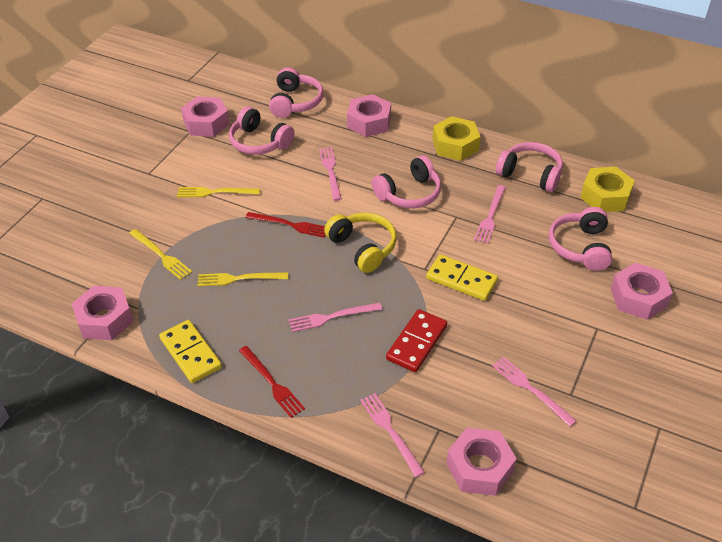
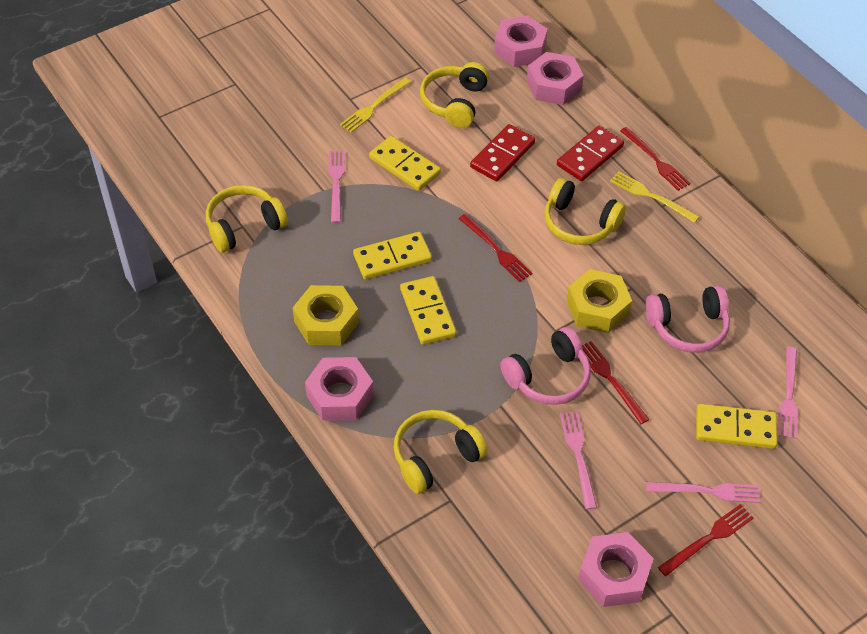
pink fork: [289,302,382,332] [319,147,342,201] [360,393,425,477] [474,185,506,244] [492,356,576,427] = 5 -> [328,150,345,223] [560,412,597,510] [646,482,760,503] [778,347,798,439] = 4
pink headphones: [229,106,295,155] [269,67,323,118] [372,156,441,208] [496,142,563,192] [549,207,612,271] = 5 -> [500,327,591,405] [645,285,730,353] = 2
pink nut: [72,286,133,340] [181,96,230,137] [347,94,391,137] [446,428,517,496] [611,263,673,320] = 5 -> [305,357,374,421] [494,15,548,67] [527,52,584,105] [578,532,654,607] = 4
red domino: [386,309,447,372] = 1 -> [470,124,535,181] [557,126,624,181] = 2
red fork: [239,346,305,418] [246,212,325,238] = 2 -> [458,214,533,282] [582,341,650,424] [620,127,690,191] [658,504,754,576] = 4
yellow domino: [159,320,222,383] [426,254,498,301] = 2 -> [353,232,432,279] [369,136,441,191] [400,276,457,345] [696,404,778,449] = 4
yellow fork: [129,229,192,280] [177,187,260,197] [198,272,288,286] = 3 -> [340,77,411,132] [610,171,699,223] = 2
yellow headphones: [324,213,397,273] = 1 -> [206,185,288,253] [393,410,488,494] [420,62,489,128] [544,178,626,245] = 4

